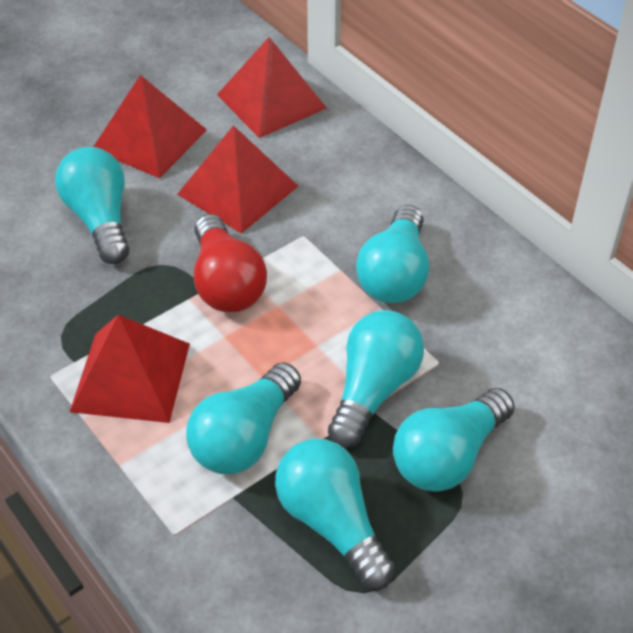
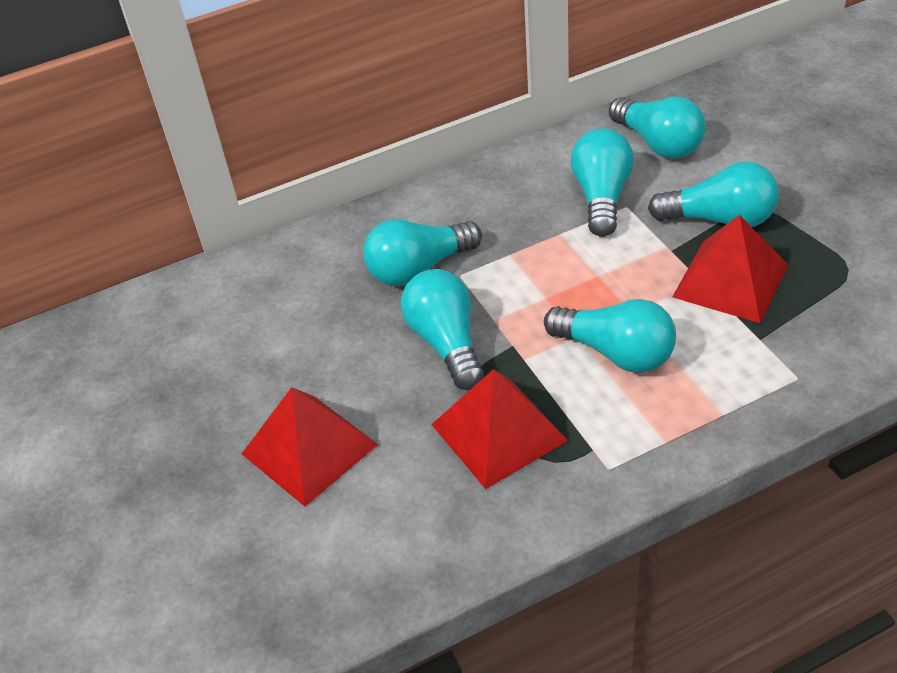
red light bulb: [194,214,267,312] = 1 -> none = 0
red pyramid: [70,315,190,423] [93,75,207,178] [177,125,298,234] [217,37,327,138] = 4 -> [242,387,378,507] [431,369,568,489] [672,215,788,323] = 3

